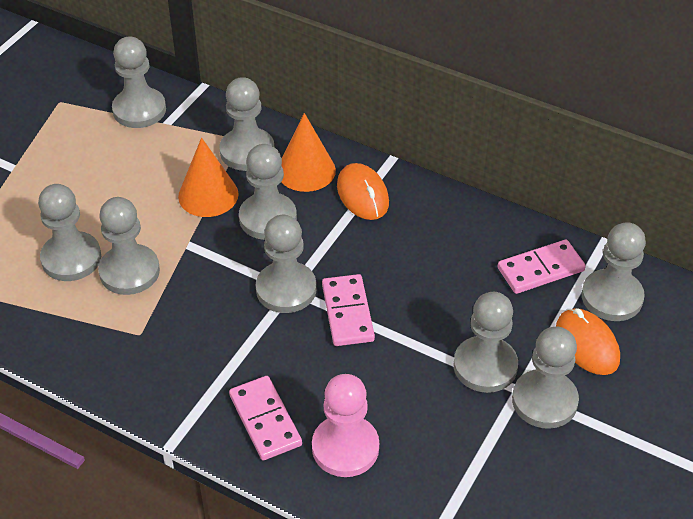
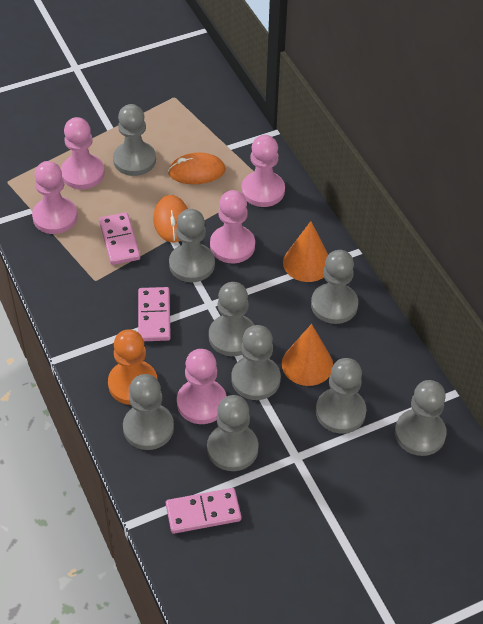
orange pawn: none = 0 -> [108,329,157,405] = 1
pink pawn: [312,374,379,477] = 1 -> [32,161,78,234] [61,117,105,189] [177,349,226,424] [210,190,255,263] [241,135,285,207] = 5

